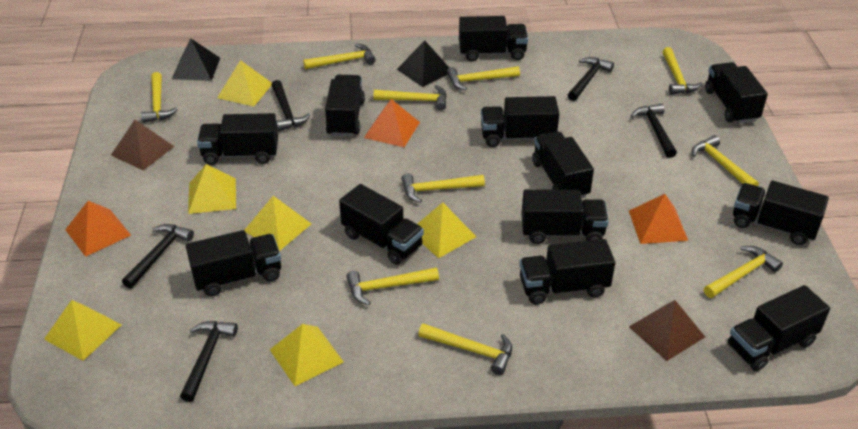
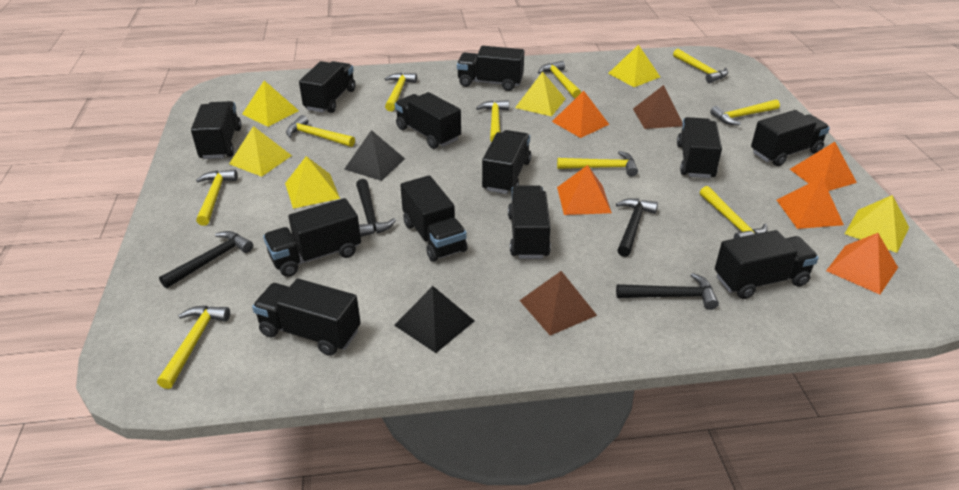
black hammer: [122,224,194,289] [180,321,238,402] [271,80,310,131] [568,57,614,101] [631,104,677,158] = 5 -> [159,231,253,288] [356,179,396,237] [616,198,658,257] [616,273,719,310] = 4
orange pyramid: [65,201,131,257] [364,99,420,147] [629,194,688,244] = 3 -> [552,91,610,138] [557,165,612,215] [777,177,844,229] [790,142,857,191] [826,233,898,295] = 5

